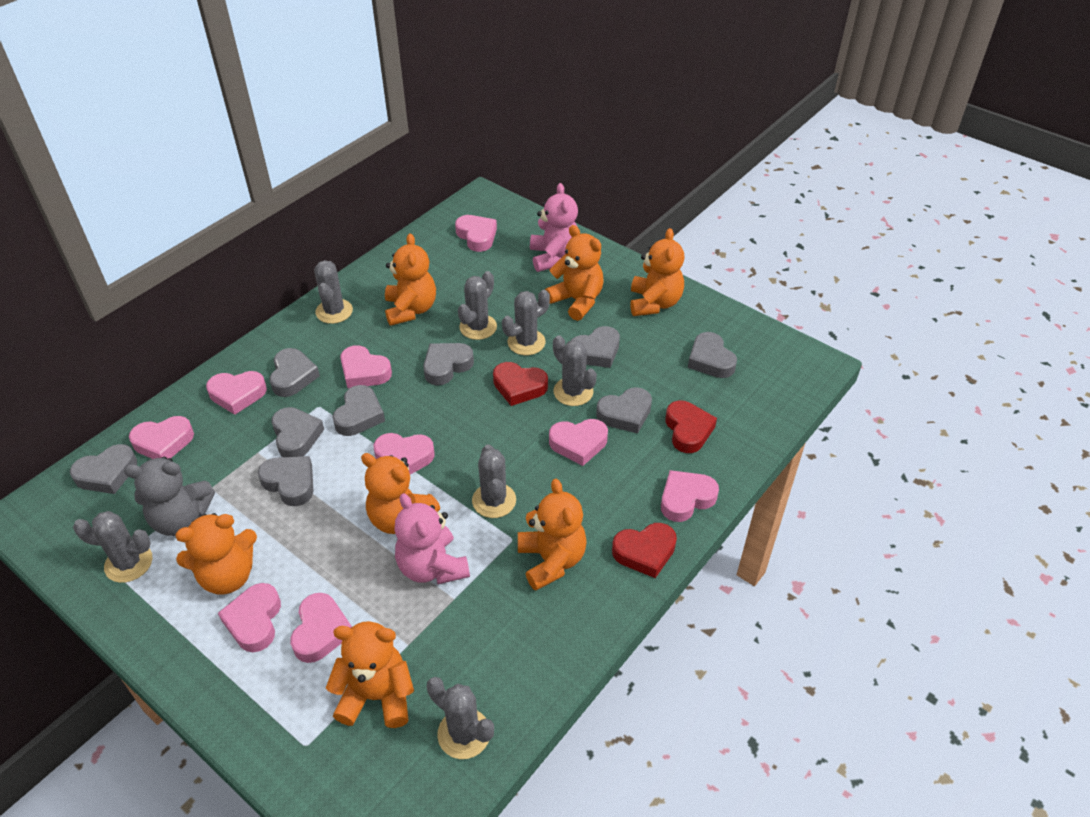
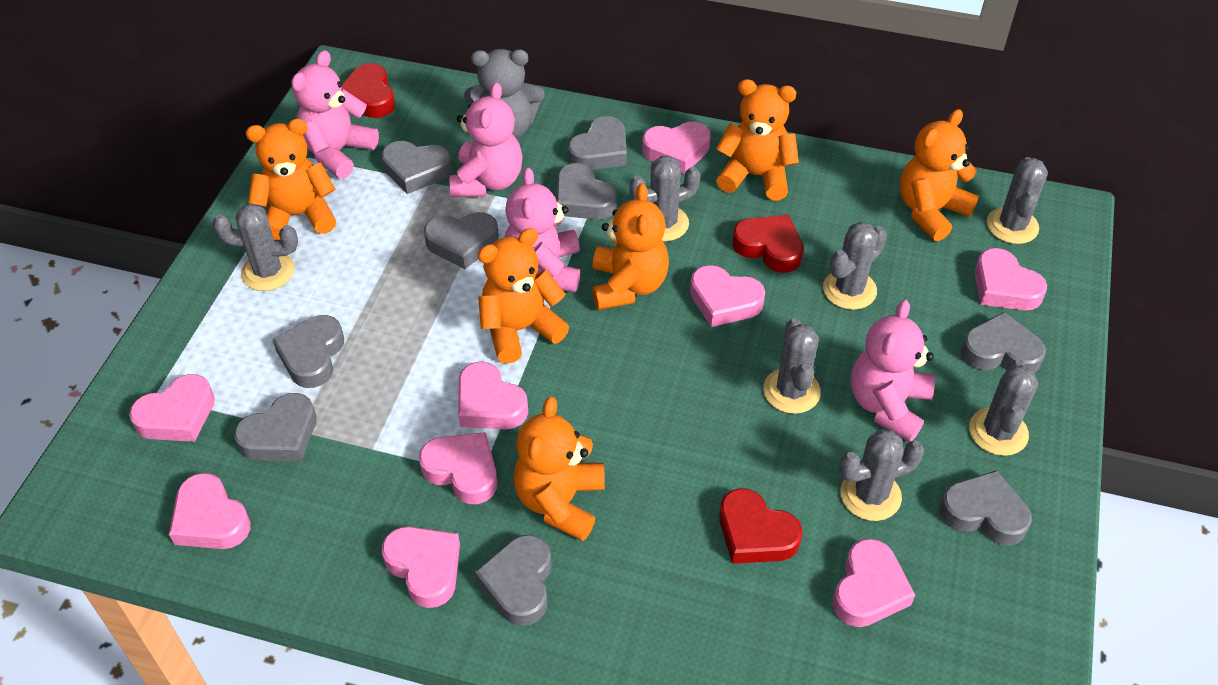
orange teddy bear: [175,513,257,595] [326,621,414,728] [361,453,440,534] [385,233,436,326] [518,479,587,591] [545,225,604,321] [630,228,684,316] = 7 -> [246,119,336,240] [478,228,569,364] [513,397,605,541] [592,183,669,310] [716,79,799,201] [900,109,979,241] = 6
pink teddy bear: [394,493,470,584] [530,183,578,272] = 2 -> [291,50,379,179] [449,82,523,198] [505,167,580,292] [851,300,935,442] = 4

